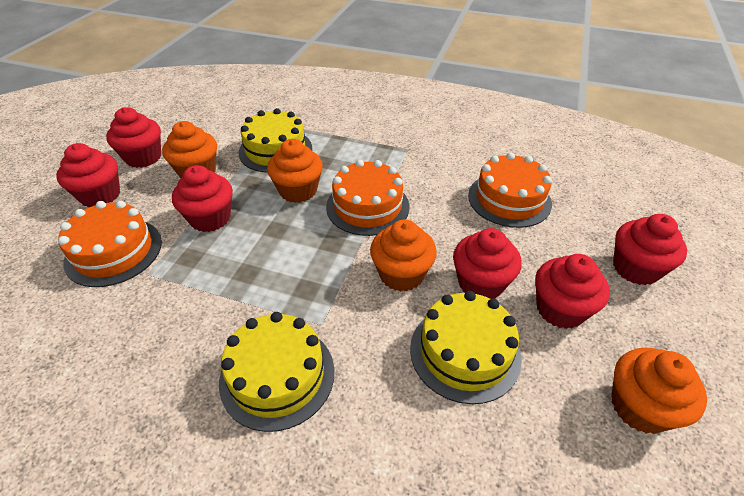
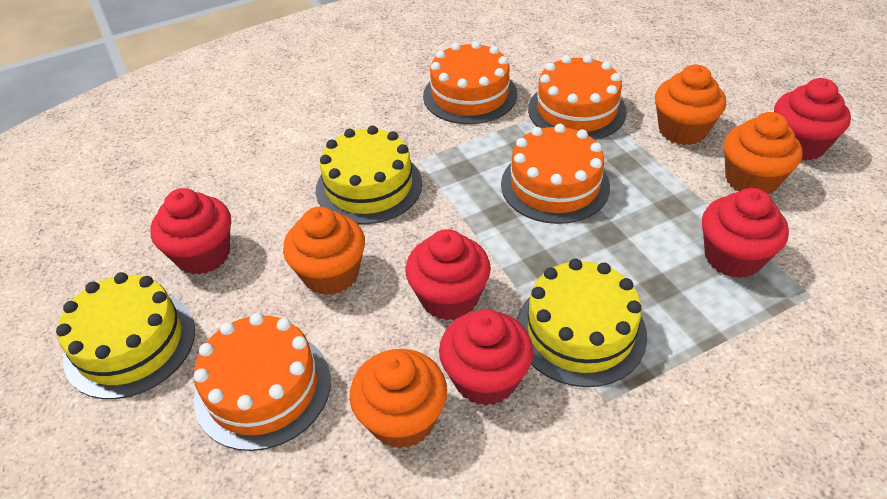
orange cake: [58,201,162,287] [326,160,409,236] [468,152,552,228] = 3 -> [194,313,331,451] [423,41,517,124] [501,124,610,224] [528,55,627,140] = 4
red cupcake: [56,143,120,207] [106,107,161,168] [172,165,233,232] [453,228,522,299] [535,254,610,329] [613,214,687,285] = 6 -> [150,188,231,275] [405,229,491,321] [439,309,533,406] [702,188,789,278] [774,78,851,161] = 5

